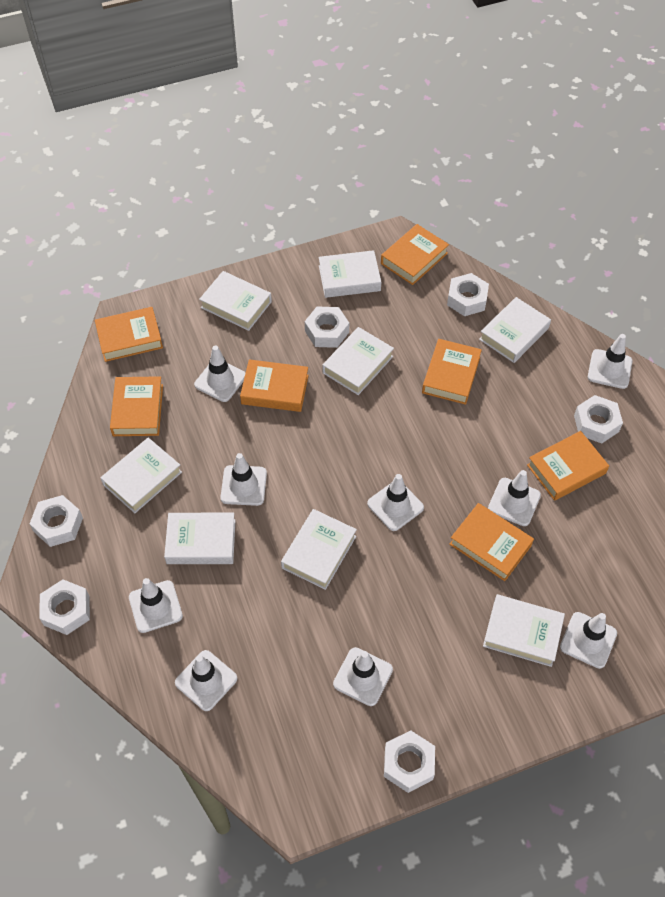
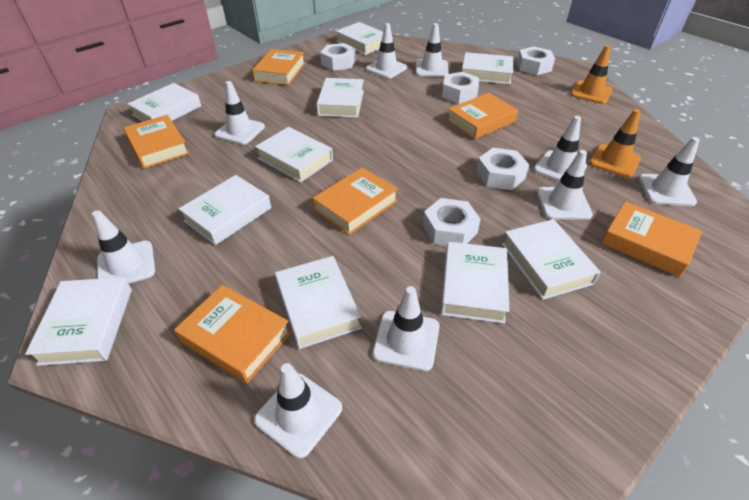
orange book: [95,307,163,362] [110,376,163,436] [240,359,309,412] [381,224,449,285] [422,339,482,405] [449,503,534,581] [527,431,609,501] = 7 -> [123,115,189,169] [174,285,291,383] [252,49,305,85] [312,167,398,235] [446,93,518,139] [601,201,702,277] = 6
orange traffic cone: none = 0 -> [571,45,612,104] [589,109,641,178] = 2
white book: [100,438,182,513] [164,513,236,564] [199,271,272,331] [281,509,357,590] [319,250,381,298] [322,327,394,395] [479,297,551,363] [483,594,565,667] = 8 -> [25,277,132,366] [127,83,201,122] [179,175,271,245] [255,127,333,182] [275,256,361,349] [316,78,364,118] [335,22,383,55] [441,242,509,324] [462,52,514,84] [502,219,600,300] = 10
white nut: [29,495,83,547] [39,579,90,635] [305,307,349,348] [384,730,435,793] [447,273,489,316] [574,395,623,444] = 6 -> [320,43,356,71] [423,198,481,246] [442,72,479,104] [476,148,529,190] [517,47,555,75] = 5

